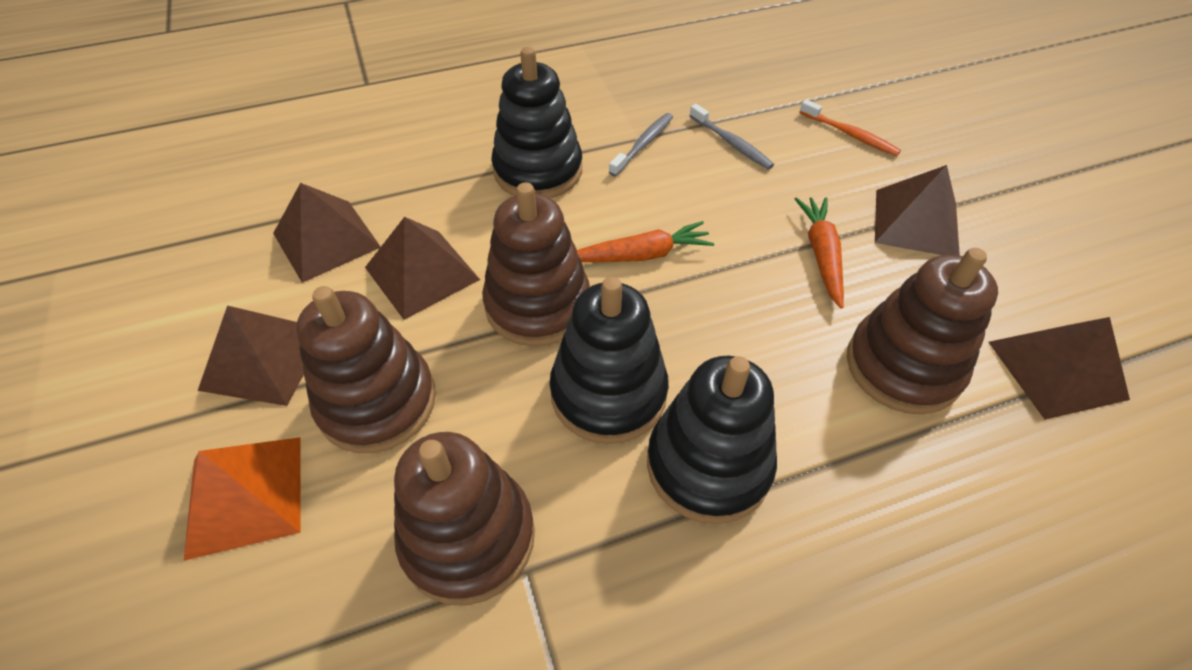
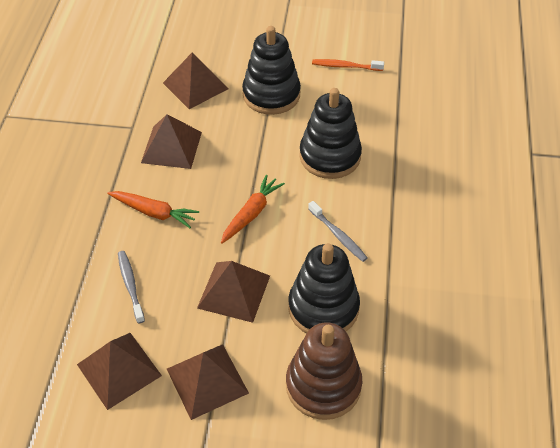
brown stacking toy: [296,286,436,453] [394,432,535,606] [482,182,590,346] [847,248,998,414] = 4 -> [286,323,362,420] = 1
orange pyramid: [184,437,301,561] = 1 -> none = 0

